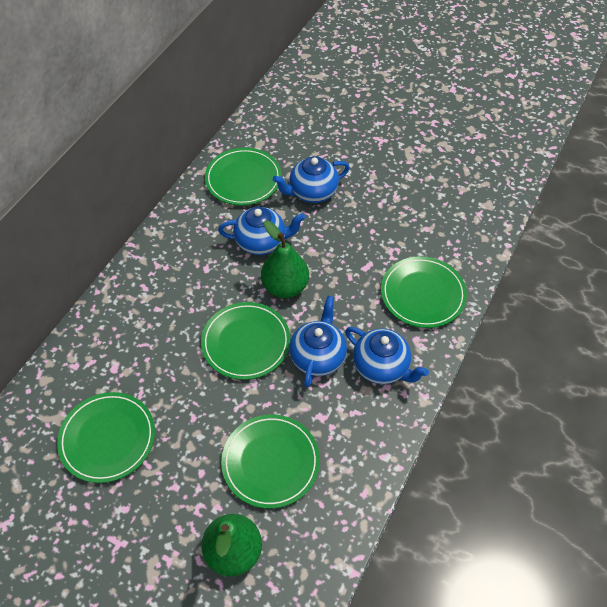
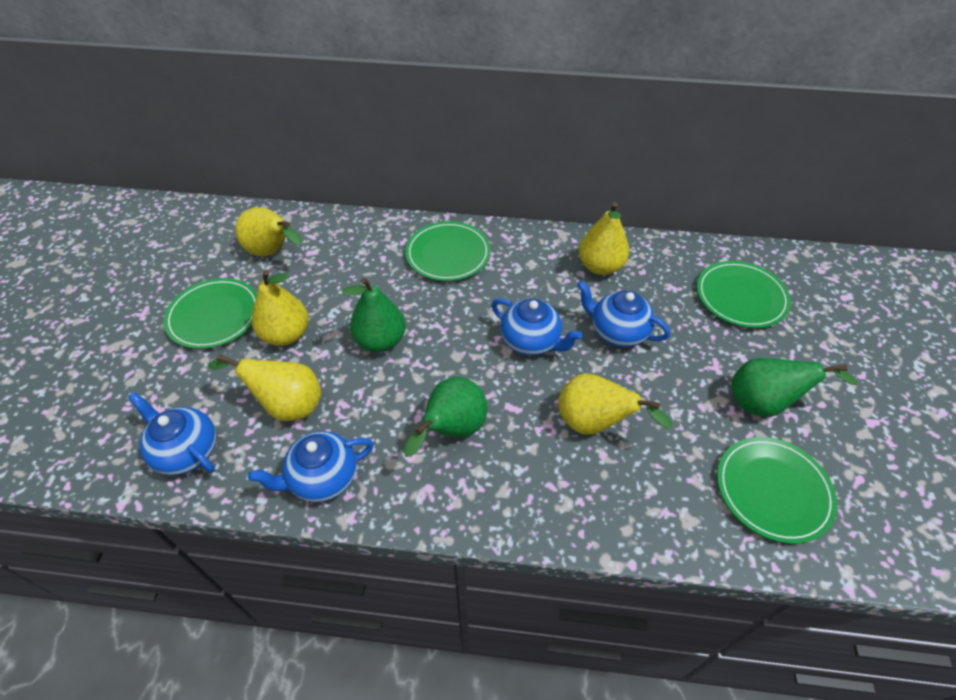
green pear: [201,514,262,577] [261,220,309,298] = 2 -> [342,278,405,352] [404,377,488,457] [731,358,858,417] = 3
green plate: [57,392,155,483] [201,302,290,380] [205,148,282,205] [221,414,320,509] [381,256,467,328] = 5 -> [164,278,257,349] [405,221,491,281] [697,261,791,328] [717,437,837,544] = 4
yellow pear: none = 0 -> [209,354,321,421] [235,207,302,256] [252,270,309,346] [558,374,672,435] [579,202,629,275] = 5

